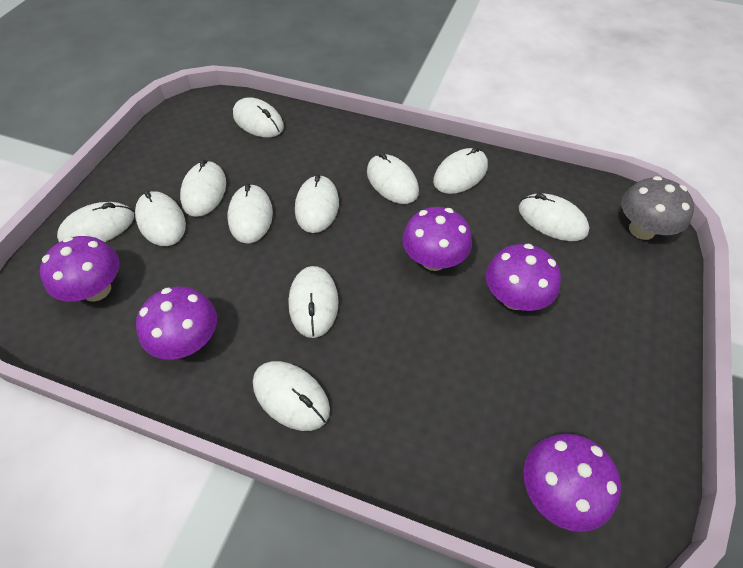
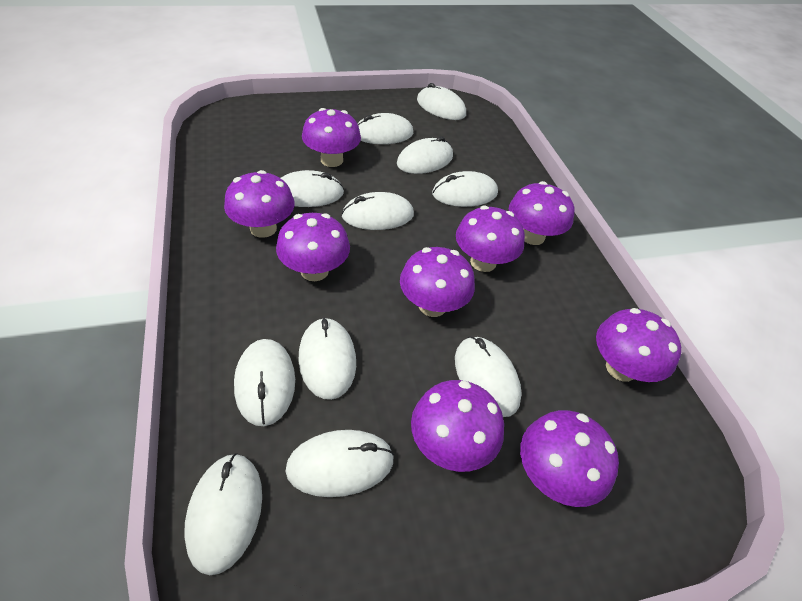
grey mushroom: [621,176,694,240] = 1 -> none = 0
purple mushroom: [40,236,119,302] [136,287,217,360] [402,207,472,271] [486,244,561,311] [524,434,621,532] = 5 -> [224,170,295,238] [276,213,350,281] [302,108,361,167] [400,247,475,317] [411,380,504,472] [456,206,525,272] [509,181,574,245] [520,410,619,507] [596,308,681,382] = 9

